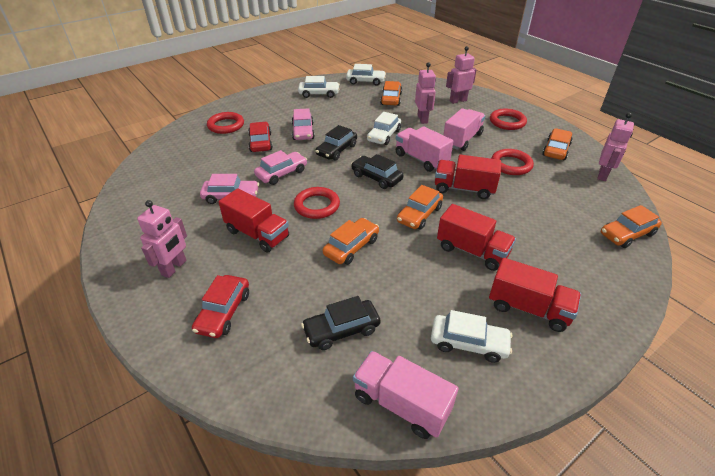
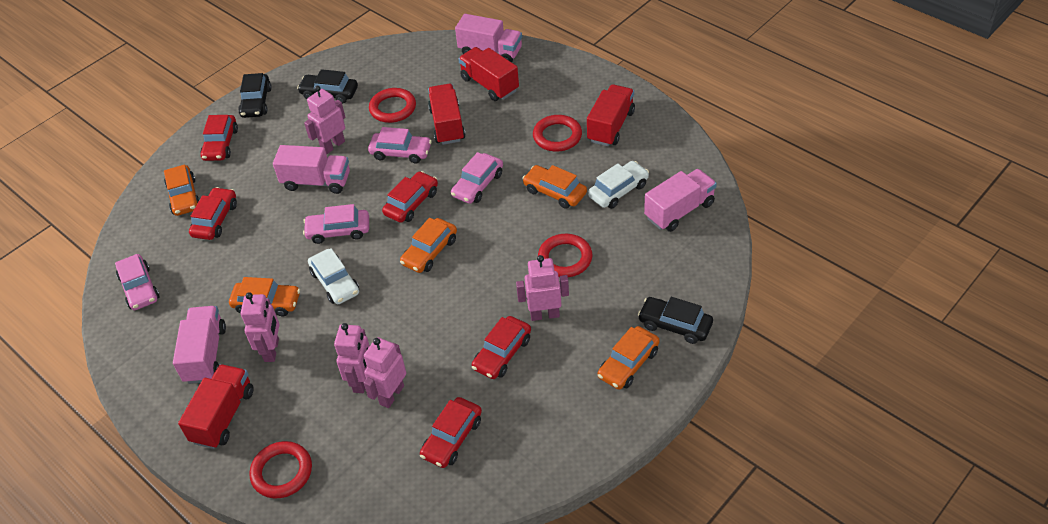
pink car: [200,174,259,204] [254,150,307,185] [292,108,315,140] = 3 -> [115,254,159,310] [303,204,369,244] [368,127,432,163] [451,152,503,204] = 4
pink robot: [137,200,187,278] [415,62,436,124] [446,46,477,104] [597,113,634,181] = 4 -> [240,292,279,362] [304,86,345,154] [334,323,370,393] [364,337,406,408] [516,255,569,321] = 5
pink truck: [353,351,459,439] [396,126,453,172] [443,108,485,151] = 3 -> [173,306,226,384] [273,145,350,194] [455,14,522,62] [644,169,717,232] = 4
red car: [192,275,249,338] [248,122,273,152] = 2 -> [189,187,237,240] [201,115,238,161] [382,171,438,223] [420,397,482,468] [471,316,531,379] = 5
white car: [298,76,340,98] [346,64,386,86] [367,112,401,145] [431,310,512,363] = 4 -> [308,248,359,304] [588,161,649,209] = 2

